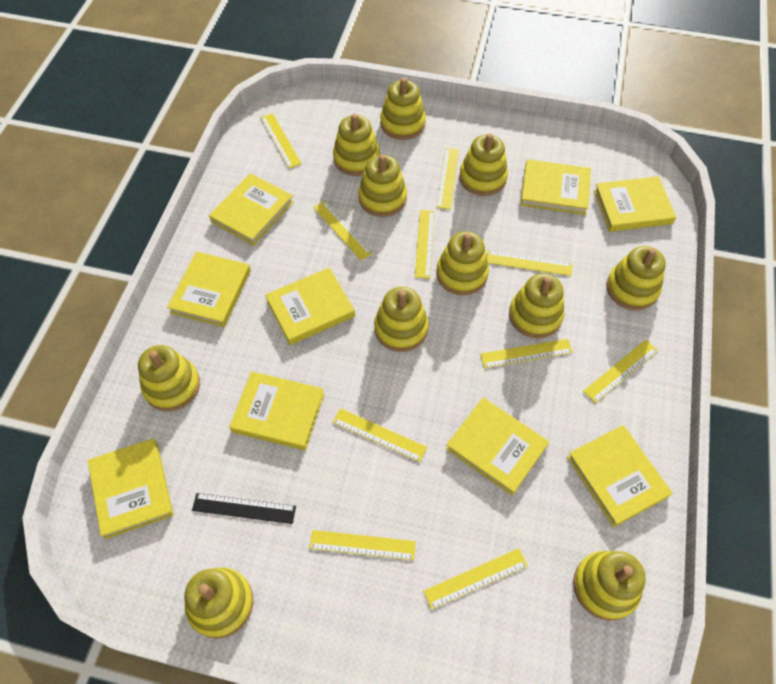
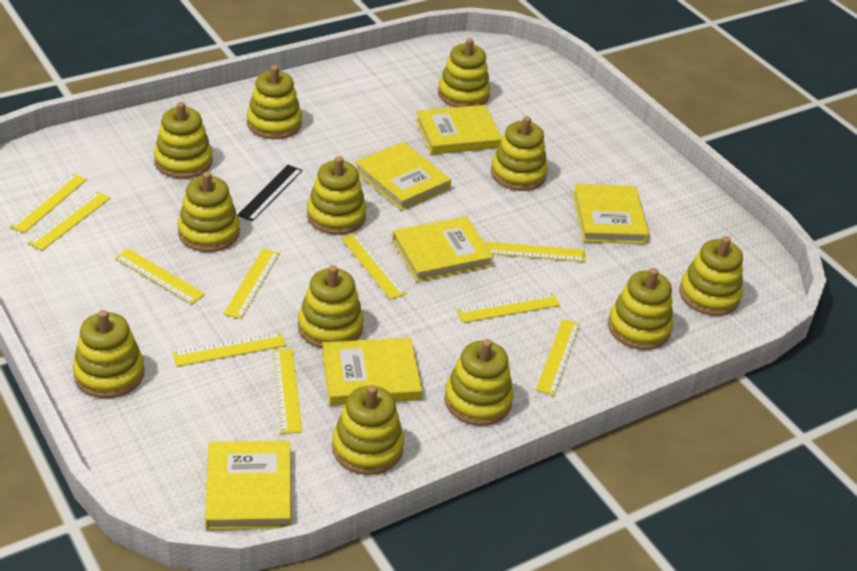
yellow book: [88,439,173,539] [167,251,251,327] [209,173,294,246] [229,371,325,450] [265,268,355,345] [446,398,549,496] [520,159,591,215] [567,425,672,527] [594,176,676,232] = 9 -> [205,441,291,530] [322,338,422,406] [355,142,451,211] [392,216,493,282] [416,105,502,155] [573,184,649,244] = 6
yellow stacking toy: [138,345,200,411] [184,567,254,639] [333,114,380,176] [358,154,407,217] [374,287,429,352] [380,78,426,140] [436,231,489,295] [459,133,508,196] [509,273,564,338] [573,551,646,621] [606,246,666,310] = 11 -> [73,310,145,398] [154,102,213,179] [178,172,240,252] [247,65,302,139] [298,265,364,349] [307,156,366,235] [332,385,404,475] [438,38,490,107] [444,339,513,426] [491,116,548,191] [608,268,673,350] [679,236,743,316] = 12

